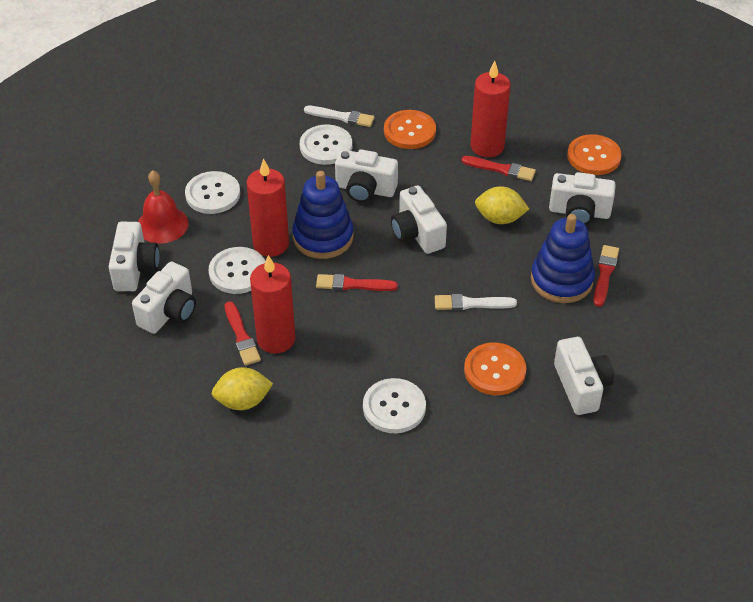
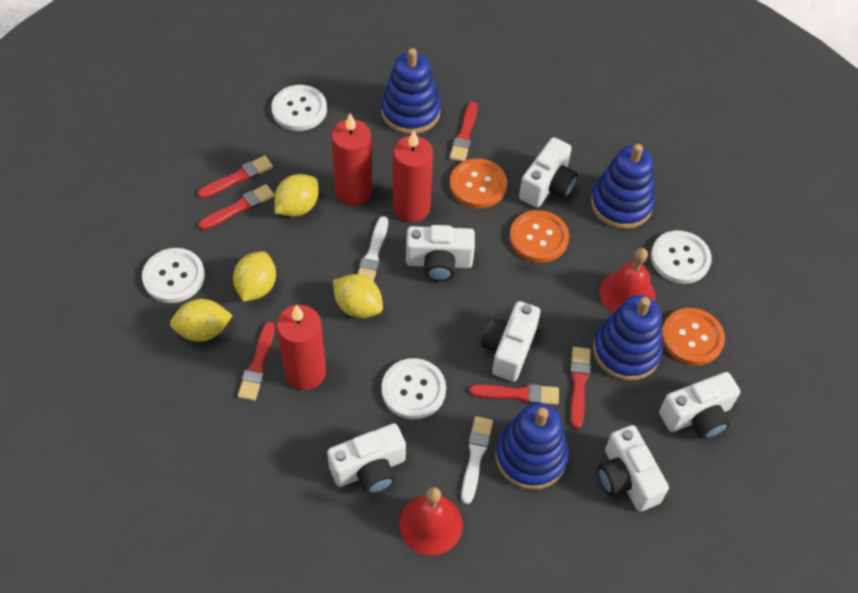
blue stacking toy: [292,171,353,259] [531,214,595,303] = 2 -> [381,48,441,134] [495,403,568,490] [591,144,655,229] [593,295,663,381] = 4
red bell: [138,171,188,244] = 1 -> [399,487,463,556] [600,248,655,313] = 2
red brush: [224,301,261,366] [316,274,398,291] [462,156,536,181] [593,245,619,307] = 4 -> [197,156,273,199] [198,184,275,230] [238,322,275,401] [449,102,478,162] [469,384,559,405] [570,347,591,429] = 6
yellow lemon: [212,367,273,410] [475,186,529,224] = 2 -> [170,299,233,342] [233,252,276,302] [274,174,319,217] [333,274,383,318] = 4

